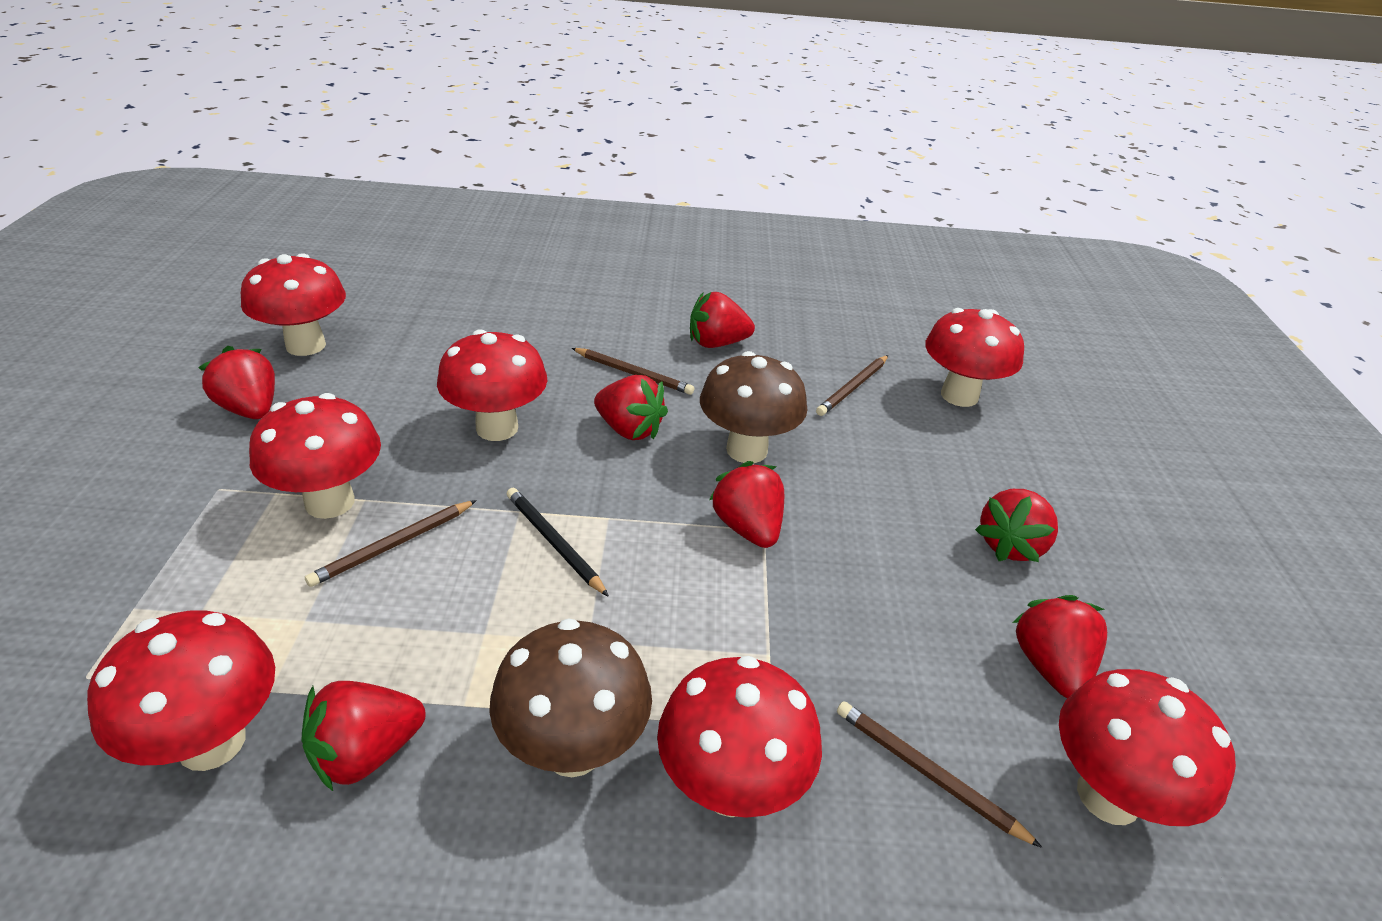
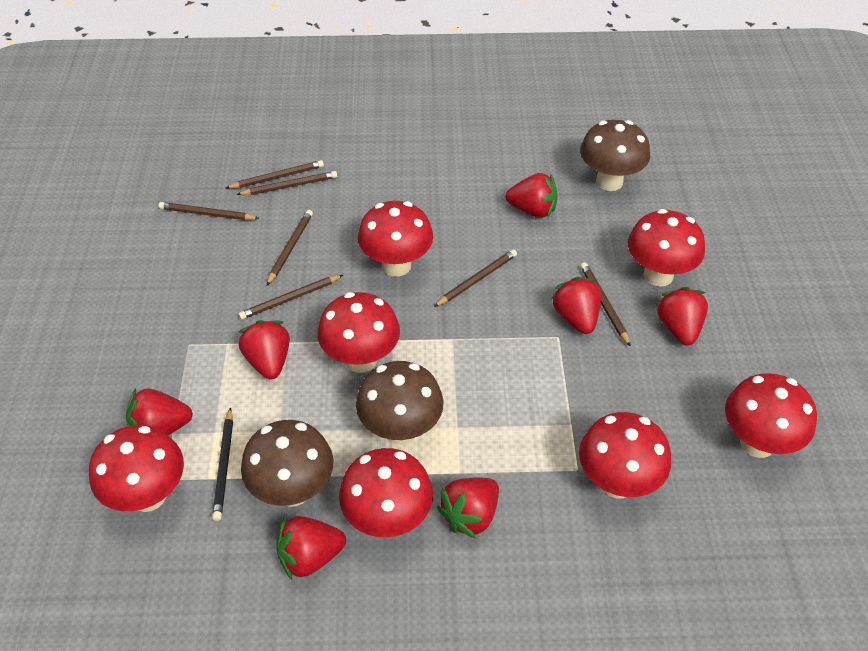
brown mushroom: [489,618,652,777] [700,351,808,463] = 2 -> [241,420,334,507] [356,361,444,445] [580,120,650,191] = 3
brown pencil: [305,500,477,587] [572,348,694,395] [816,355,888,416] [837,701,1042,848] = 4 -> [159,202,260,220] [226,160,324,189] [236,171,337,195] [238,275,343,320] [267,210,313,285] [434,249,517,307] [580,262,631,347] = 7

